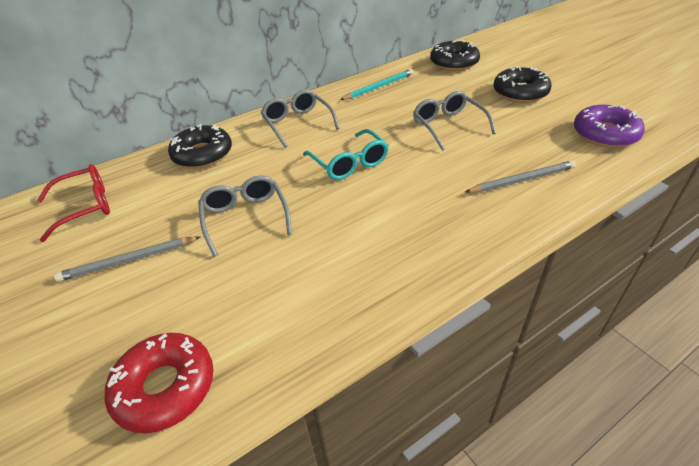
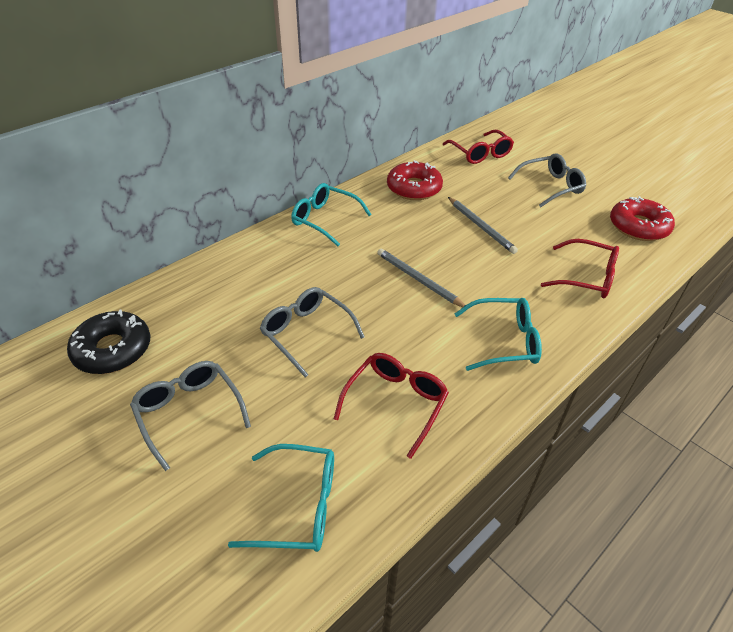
black donut: [168,124,232,168] [430,40,480,71] [493,66,552,103] = 3 -> [67,310,151,374] = 1
purple donut: [574,105,645,148] = 1 -> none = 0
red donut: [105,333,214,434] = 1 -> [387,160,443,200] [610,196,675,241] = 2
red glasses: [37,164,110,242] = 1 -> [334,353,449,459] [443,130,514,164] [541,239,619,298] = 3
turquoise glasses: [303,129,389,180] = 1 -> [228,444,334,552] [291,183,372,246] [455,298,542,371] = 3
turquoise pencil: [340,69,414,100] = 1 -> none = 0

